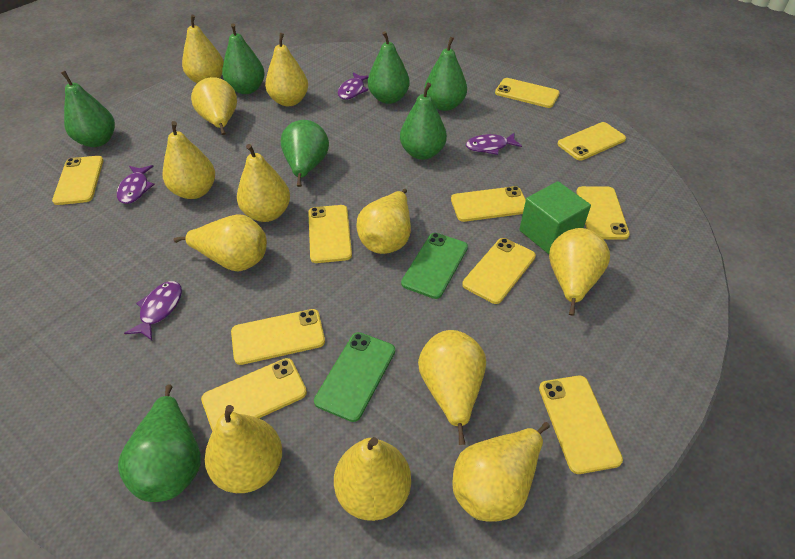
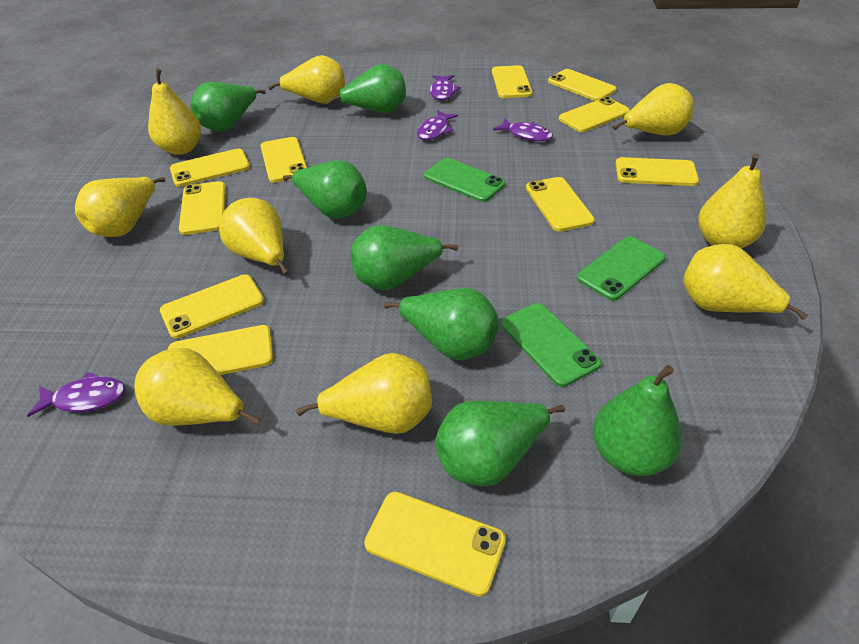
green cube: [519,181,591,254] = 1 -> none = 0
green phone: [314,332,395,422] [401,233,468,299] = 2 -> [424,158,505,202] [501,303,601,387] [577,236,666,301] = 3
yellow pear: [163,121,215,199] [173,214,267,271] [182,15,224,83] [191,77,237,135] [205,405,282,493] [237,144,290,222] [265,33,308,106] [334,437,411,521] [356,189,411,254] [418,330,486,445] [452,422,550,522] [549,228,610,316] = 12 -> [75,177,165,237] [134,348,261,426] [148,68,201,155] [219,198,289,275] [268,55,345,104] [296,353,432,434] [613,83,694,136] [683,244,808,320] [698,153,766,248] = 9
yellow phone: [52,156,104,205] [201,358,307,431] [231,309,325,365] [308,205,352,263] [451,186,526,222] [462,238,536,304] [495,78,560,108] [539,376,623,474] [558,122,626,160] [576,186,630,240] = 10 -> [160,274,264,339] [168,325,273,375] [170,149,250,187] [179,181,226,235] [260,137,307,183] [364,492,506,597] [492,65,533,98] [526,177,595,232] [548,69,616,101] [559,97,630,132] [615,157,699,186] = 11

